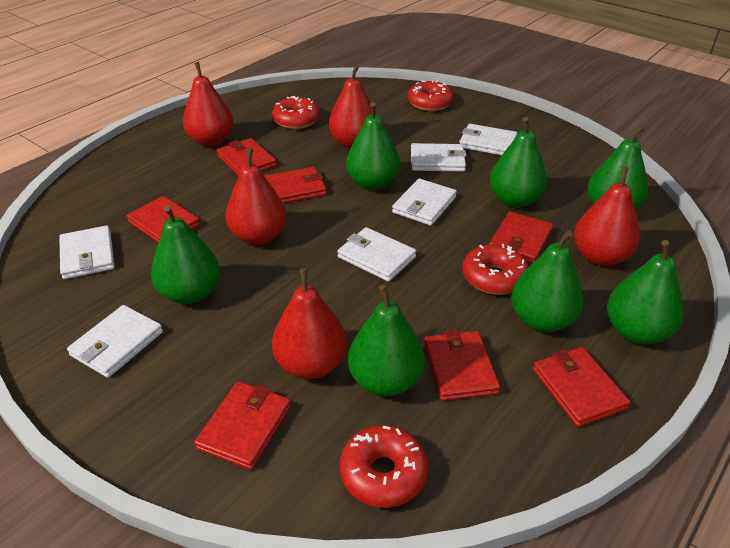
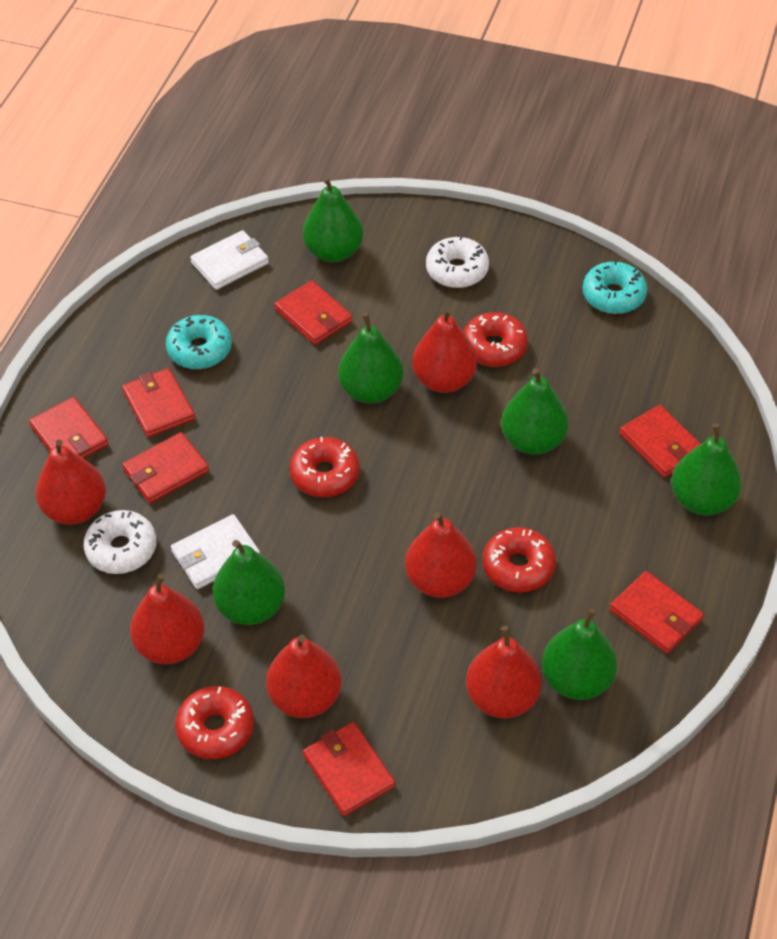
green pear: [151,206,220,304] [346,102,400,190] [348,285,425,396] [490,117,547,208] [511,230,584,332] [588,125,648,210] [607,240,683,344] = 7 -> [213,540,285,625] [303,177,364,262] [338,313,403,404] [501,368,569,455] [542,608,618,700] [671,424,742,515] = 6
red pear: [183,62,233,147] [225,148,286,245] [272,268,347,379] [329,65,376,148] [574,167,640,266] = 5 -> [36,439,106,525] [130,574,204,664] [266,635,342,718] [405,512,477,598] [412,308,477,393] [466,626,542,718] = 6
turquoise donut: none = 0 -> [166,315,232,369] [582,260,647,314] = 2
white donut: none = 0 -> [83,510,157,574] [426,236,489,288] = 2
white wallet: [59,225,115,279] [67,305,163,378] [337,227,416,282] [392,178,457,226] [411,143,467,172] [459,124,517,155] = 6 -> [171,514,260,589] [190,230,269,290] = 2

